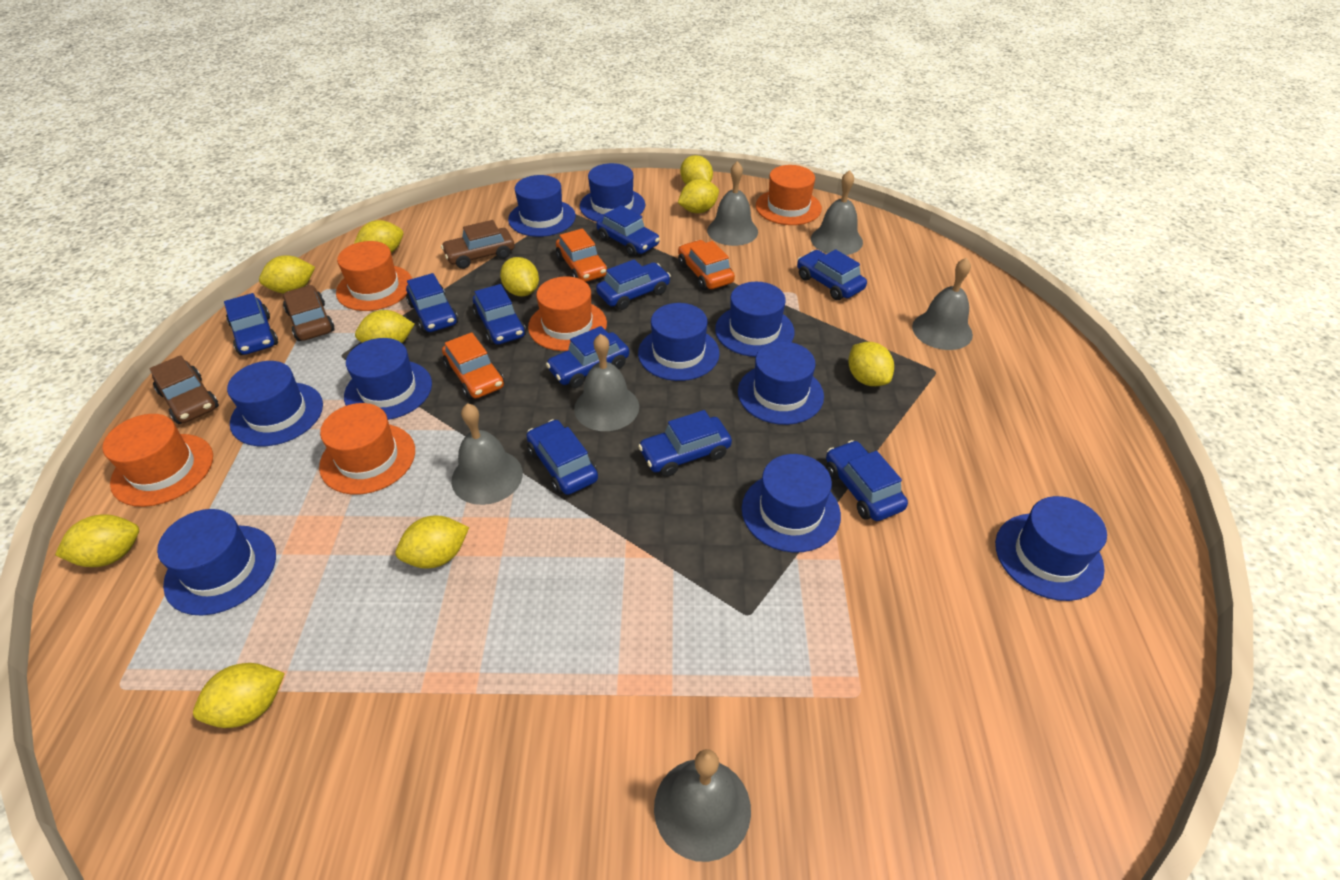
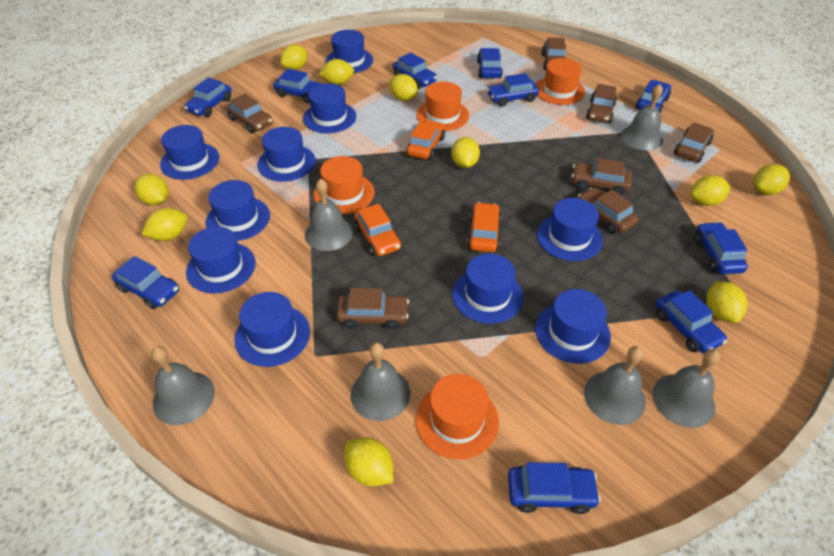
brown car: [149,355,219,424] [283,285,335,341] [441,220,515,269] = 3 -> [226,93,273,133] [336,288,409,330] [542,37,566,70] [572,158,632,195] [578,187,639,234] [586,84,617,123] [674,123,714,163] = 7
orange hat: [102,414,213,507] [319,403,415,495] [336,241,412,311] [528,276,607,351] [756,165,822,225] = 5 -> [314,156,375,214] [416,81,469,131] [416,374,499,459] [536,58,585,105] = 4

